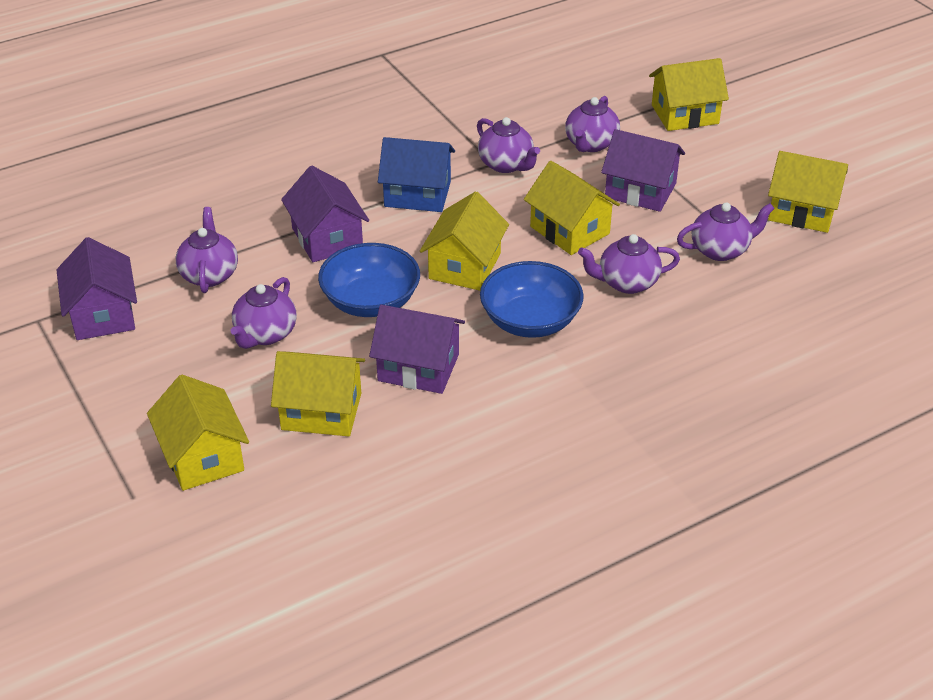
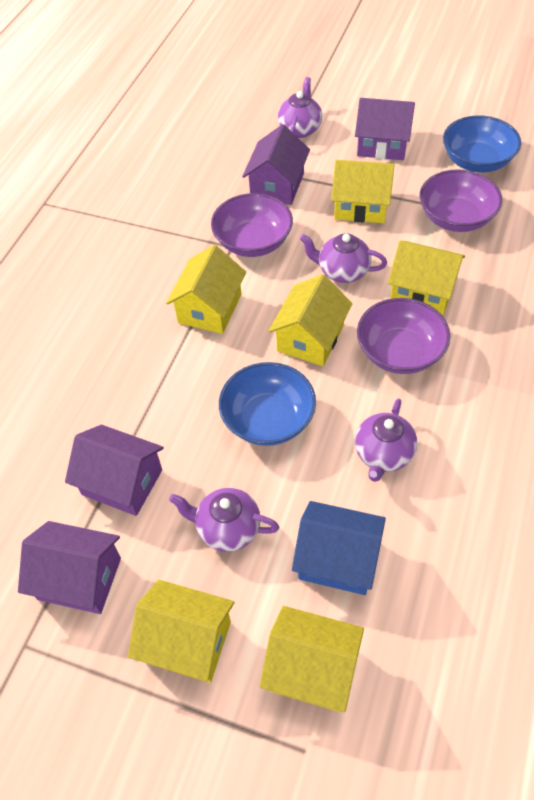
purple bowl: none = 0 -> [211,193,293,257] [357,298,450,374] [420,169,502,232] = 3
purple teapot: [176,207,238,293] [231,277,297,349] [477,117,540,173] [565,96,620,152] [578,234,680,294] [677,202,775,261] = 6 -> [169,488,279,552] [278,77,322,138] [300,233,387,283] [355,398,417,482] = 4

